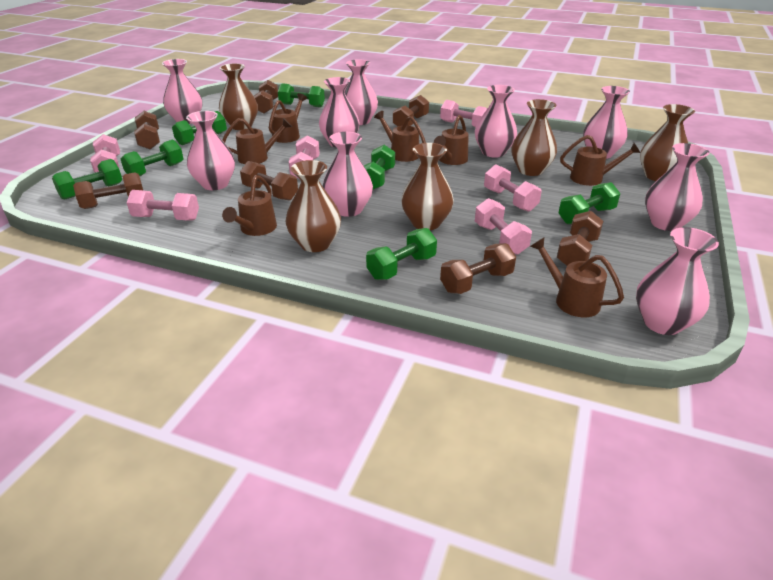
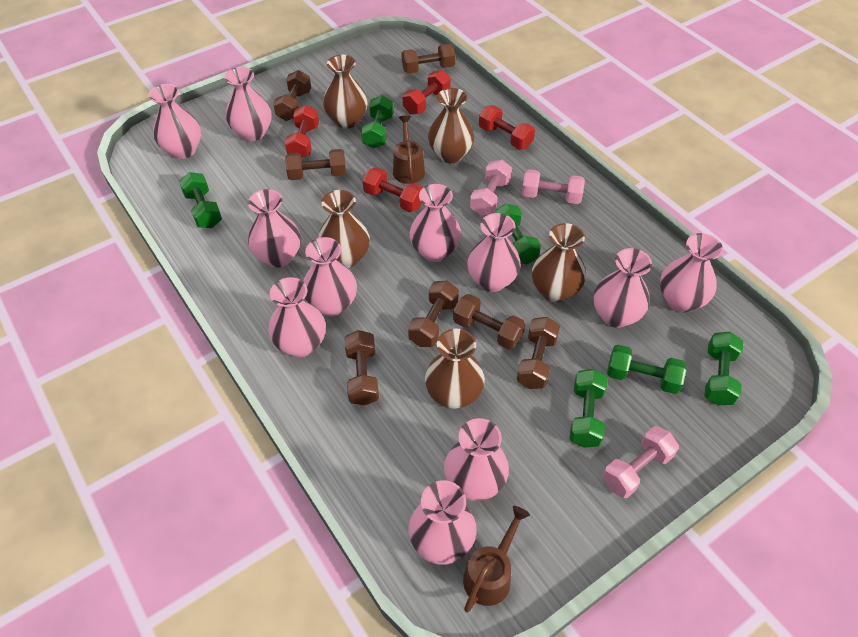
brown watering can: [222,118,292,164] [222,175,277,236] [269,93,307,143] [374,111,426,162] [434,115,469,165] [530,238,624,317] [560,135,641,186] = 7 -> [393,115,425,184] [463,506,530,612] = 2
green dumbbell: [52,159,122,200] [121,139,184,176] [172,111,227,145] [278,83,325,107] [364,145,395,190] [366,228,437,280] [559,182,620,224] = 7 -> [179,172,222,228] [361,95,394,148] [494,203,541,264] [569,369,608,448] [607,345,687,394] [704,332,743,405] = 6
pink dumbbell: [90,134,120,173] [127,190,199,220] [288,135,320,179] [440,100,487,127] [475,198,532,255] [484,165,542,212] = 6 -> [470,160,512,216] [522,169,585,204] [603,426,679,498] = 3
pink vase: [162,59,202,124] [186,111,235,190] [319,77,360,147] [323,132,373,217] [344,59,378,125] [475,85,517,158] [583,86,630,159] [636,227,719,335] [645,143,709,231] = 9 -> [148,84,201,159] [225,67,272,141] [248,189,301,268] [268,277,326,357] [303,237,357,316] [409,480,477,565] [410,184,461,262] [444,418,509,501] [467,213,521,292] [593,248,652,328] [660,233,723,312] = 11
red dumbbell: none = 0 -> [285,105,319,158] [362,167,423,212] [403,70,451,114] [479,105,535,149] = 4

